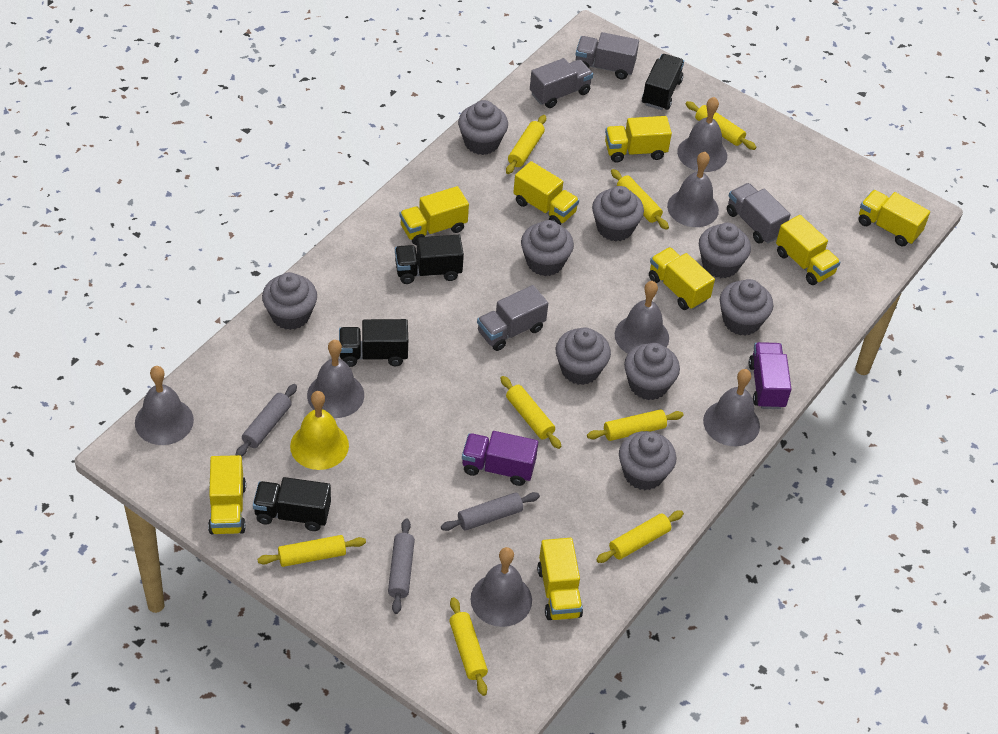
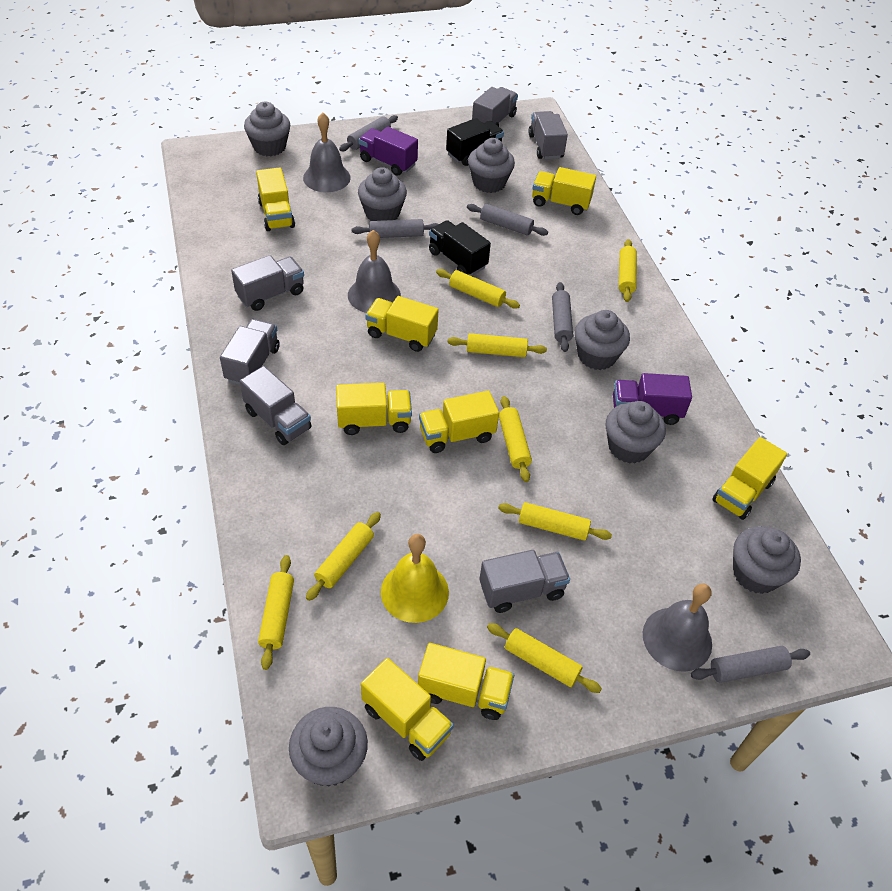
black truck: [253,477,331,531] [339,319,408,367] [395,235,464,284] [642,54,684,110] = 4 -> [429,220,491,276] [446,118,504,166] = 2
grey bell: [135,366,194,445] [307,340,364,418] [470,547,532,627] [615,281,669,353] [667,152,719,227] [677,97,727,172] [703,369,760,446] = 7 -> [303,112,351,192] [348,230,401,313] [643,583,712,672] = 3
grey cupcake: [262,272,317,330] [458,100,508,155] [521,220,574,276] [556,327,611,385] [592,186,644,241] [619,431,676,490] [624,343,680,400] [699,223,751,278] [720,279,773,336] = 9 -> [244,102,290,156] [289,707,368,787] [358,167,407,221] [468,138,515,193] [575,310,630,370] [606,401,666,464] [733,526,801,594] = 7
grey rolling pin: [236,384,297,457] [388,519,415,614] [441,492,540,531] = 3 -> [339,115,398,151] [352,219,439,238] [467,204,548,236] [552,282,573,352] [691,646,810,683] = 5
grey truck: [477,285,548,351] [530,58,593,108] [576,32,639,79] [727,183,790,244] = 4 -> [220,319,280,385] [231,255,304,311] [240,366,312,445] [472,87,518,126] [479,550,570,613] [528,111,568,159] = 6

